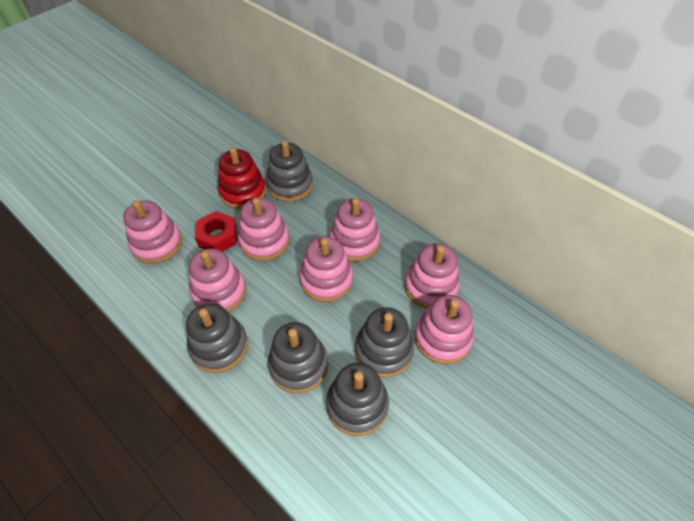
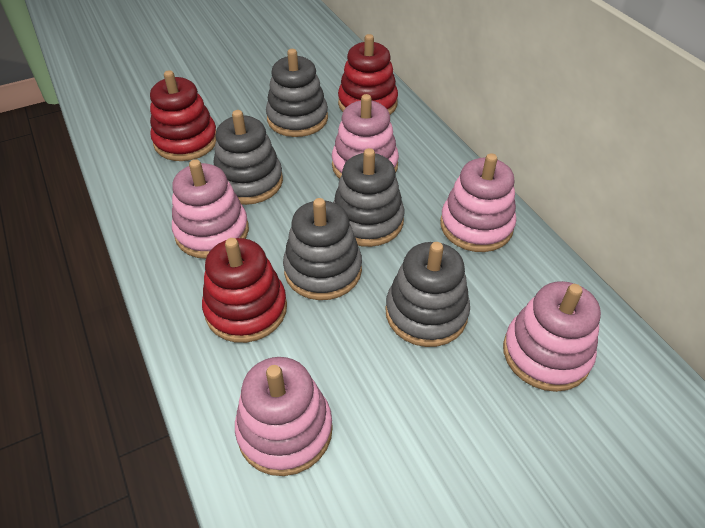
pink stacking toy: [123,200,182,264] [189,248,246,312] [238,198,290,261] [299,236,353,302] [330,198,380,261] [404,243,460,309] [414,295,474,364] = 7 -> [172,159,249,259] [235,357,333,476] [332,94,399,179] [440,153,516,252] [503,281,601,392] = 5
red nut: [195,211,237,251] = 1 -> none = 0
red stacking toy: [218,147,266,209] = 1 -> [150,70,216,161] [202,238,287,343] [338,34,398,115] = 3

